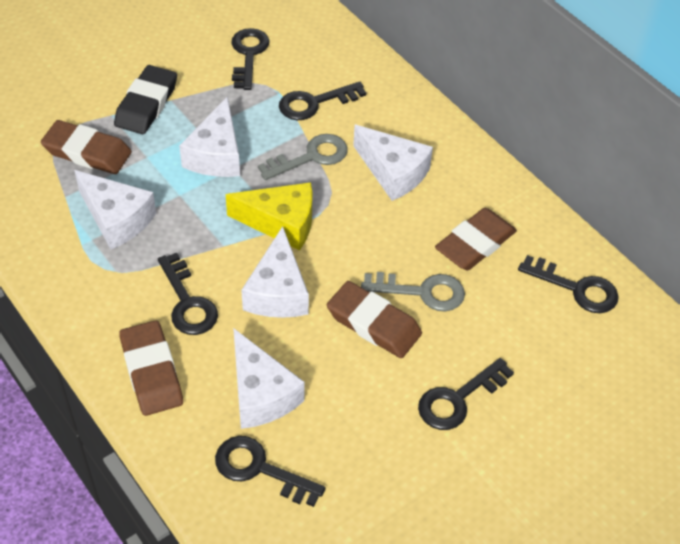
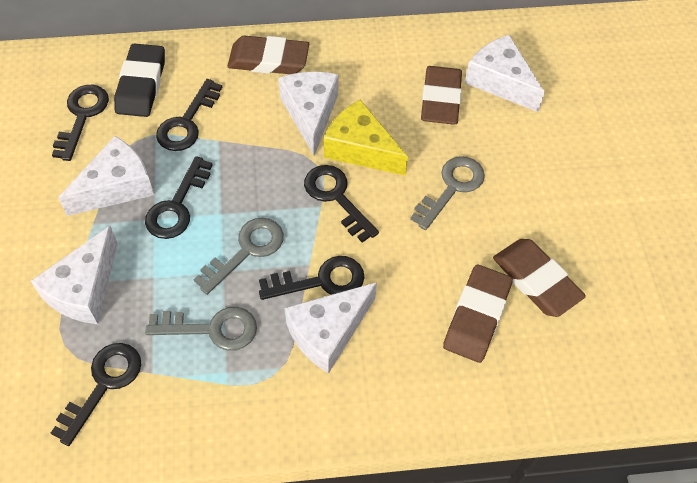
grey key: [258,134,348,180] [361,272,465,311] = 2 -> [145,307,257,351] [194,218,284,295] [410,156,485,230] = 3

